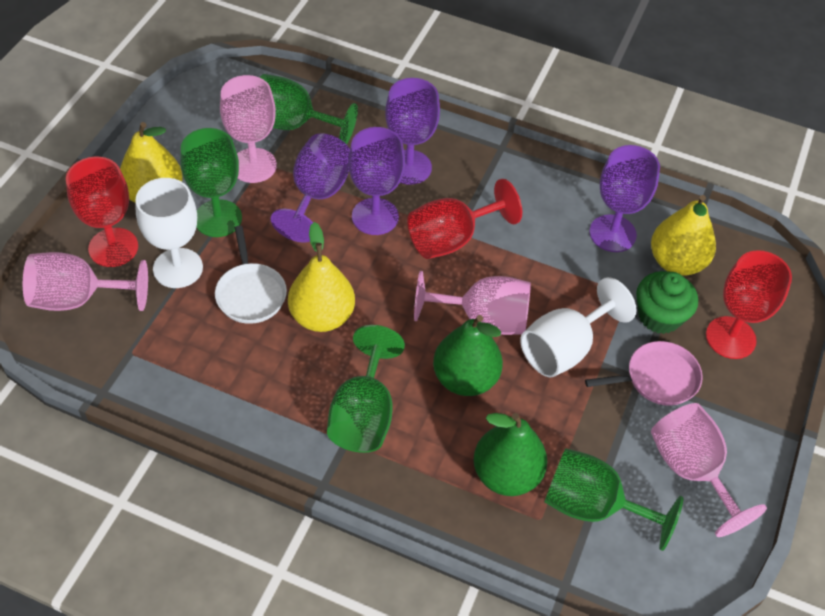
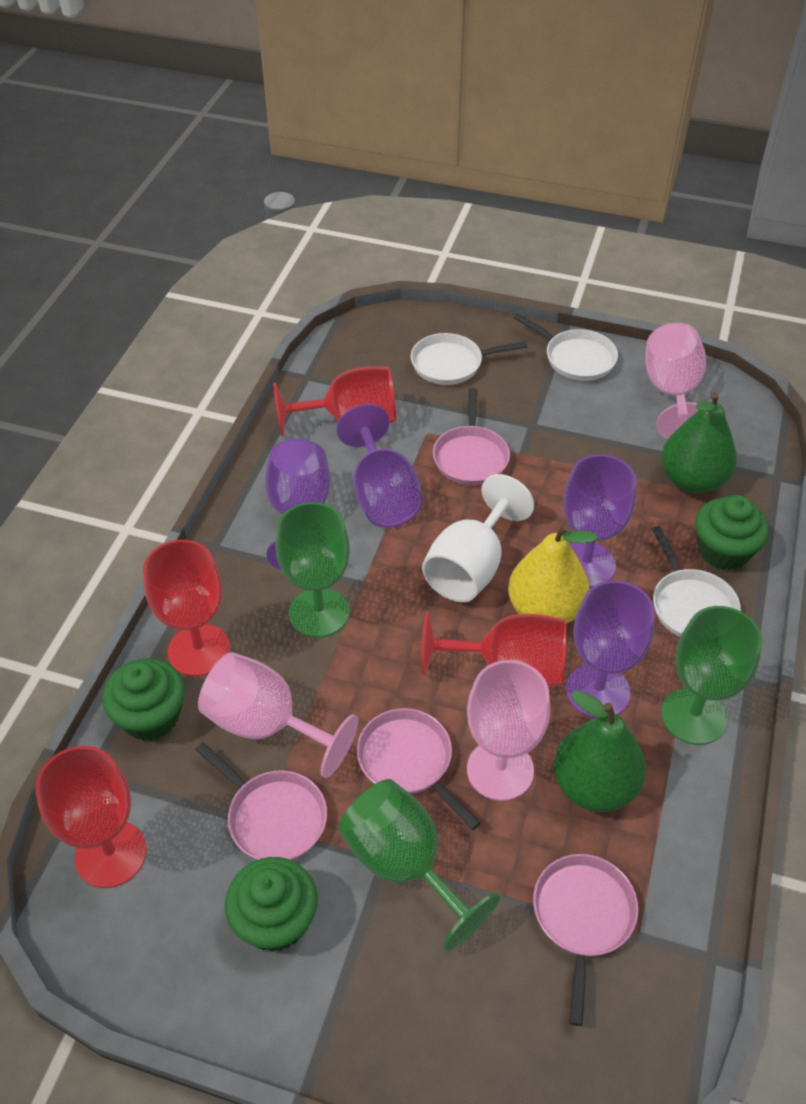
green cupcake: [636,271,698,334] = 1 -> [102,658,185,741] [225,857,318,952] [695,495,769,571] = 3
green goblet: [180,128,242,237] [259,74,358,144] [327,325,405,453] [544,448,684,551] = 4 -> [275,502,350,638] [338,779,500,951] [661,606,762,745] = 3
pink goblet: [23,252,148,311] [220,75,277,183] [414,271,531,335] [651,403,767,537] = 4 -> [198,652,358,778] [467,660,550,801] [645,323,706,439] = 3
pink pan: [585,341,703,406] = 1 -> [195,742,327,860] [357,708,480,830] [433,388,510,485] [533,854,638,1026] = 4
red goblet: [66,157,138,267] [407,179,522,259] [706,250,792,359] = 3 -> [35,746,147,888] [143,540,230,676] [273,367,396,436] [421,612,566,687] = 4
white goblet: [135,178,203,288] [520,277,637,377] = 2 -> [422,474,534,602] = 1
white pan: [215,226,287,324] = 1 -> [411,333,527,385] [514,314,618,381] [652,526,741,637] = 3
yellow pear: [120,122,183,203] [288,222,355,332] [651,195,716,276] = 3 -> [508,524,598,624] = 1

